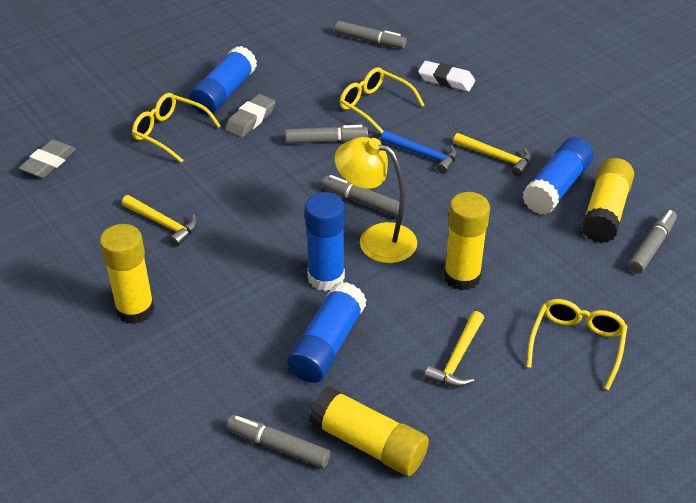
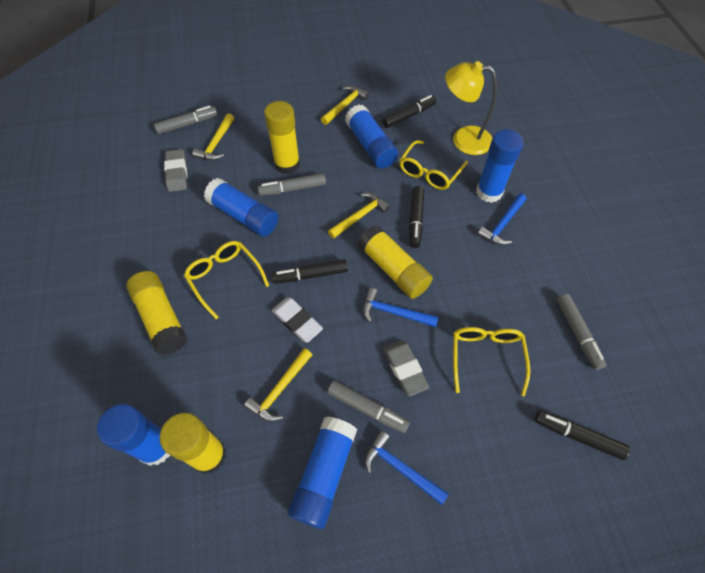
black marker: none = 0 -> [272,259,348,284] [382,95,436,128] [409,186,424,248] [535,410,630,460] = 4
blue glue stick: [189,46,257,116] [287,282,366,383] [305,192,345,291] [522,137,594,215] = 4 -> [97,404,170,466] [204,178,278,237] [288,416,357,529] [345,105,398,168] [476,129,524,203] = 5
blue hammer: [381,131,458,174] = 1 -> [363,288,438,327] [365,430,449,505] [477,194,526,245] = 3
grey marker: [227,415,330,468] [285,125,368,144] [322,175,400,217] [335,21,406,48] [629,210,677,274] = 5 -> [154,105,217,134] [257,173,326,196] [327,381,410,433] [557,294,607,370] = 4
yellow hammer: [122,195,198,247] [424,311,484,387] [453,133,532,177] = 3 -> [192,113,234,161] [244,348,312,422] [321,85,369,125] [328,193,390,239] = 4

